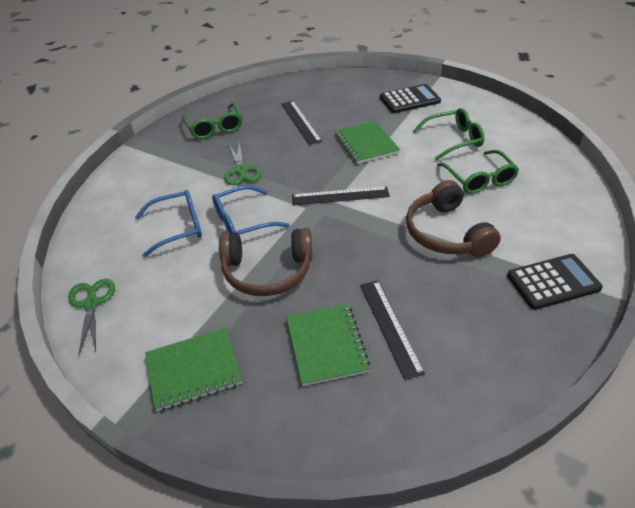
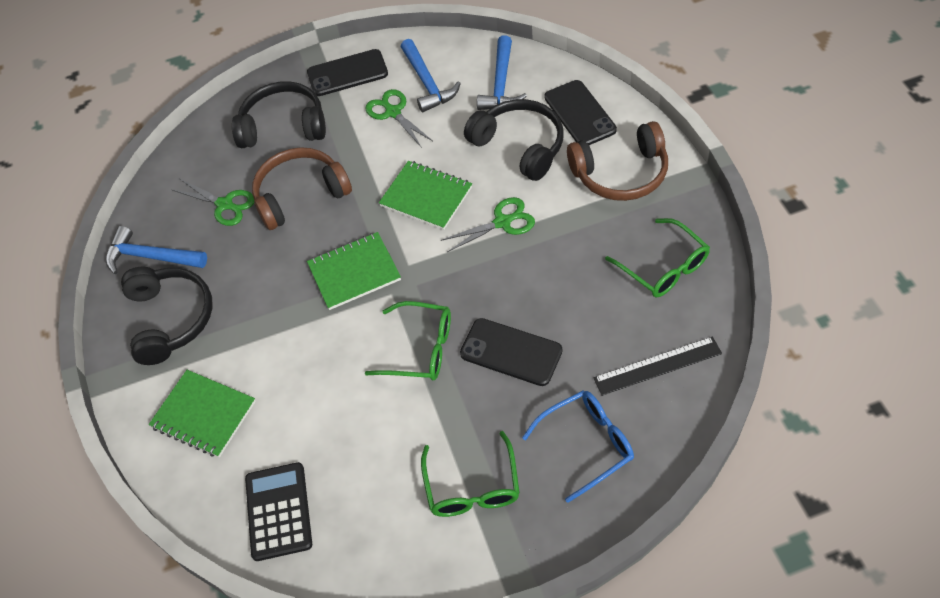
black calculator: [380,84,441,113] [507,254,603,310] = 2 -> [245,462,312,561] = 1
black headphones: none = 0 -> [121,267,213,365] [232,81,326,148] [464,99,564,181] = 3
black phone: none = 0 -> [307,49,388,96] [460,318,562,386] [544,80,617,145] = 3
black ruler: [281,101,322,145] [292,186,390,205] [360,280,425,380] = 3 -> [593,336,722,396] = 1
blue glasses: [135,190,202,257] [212,185,290,234] = 2 -> [522,390,634,503] = 1
blue hammer: none = 0 -> [106,226,207,274] [401,39,461,113] [477,35,527,110] = 3
green scissors: [68,279,115,355] [224,142,261,185] = 2 -> [172,179,254,226] [365,89,433,148] [441,197,535,252] = 3

